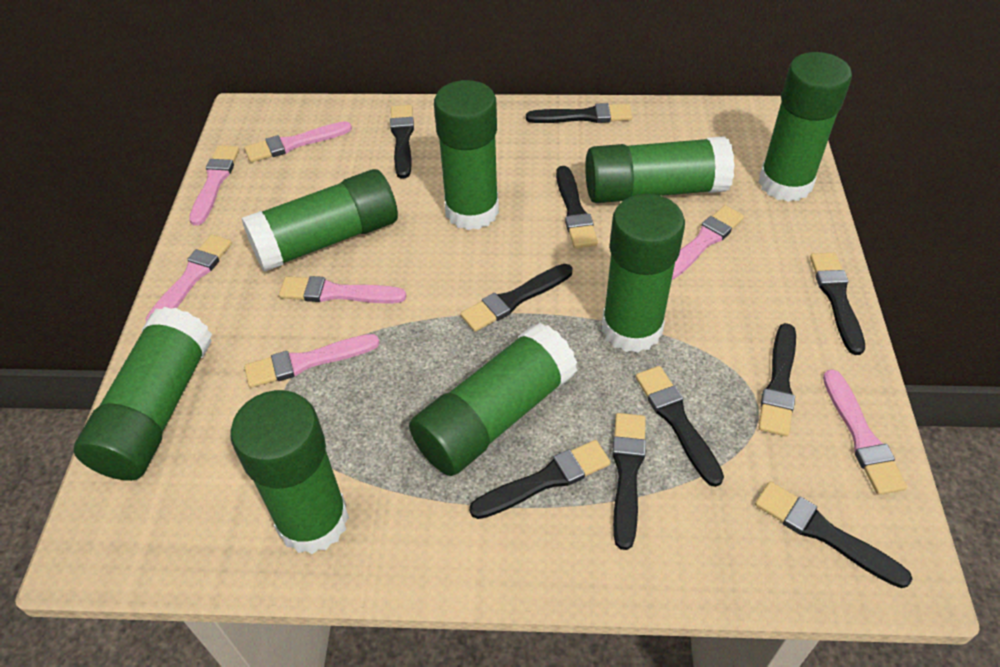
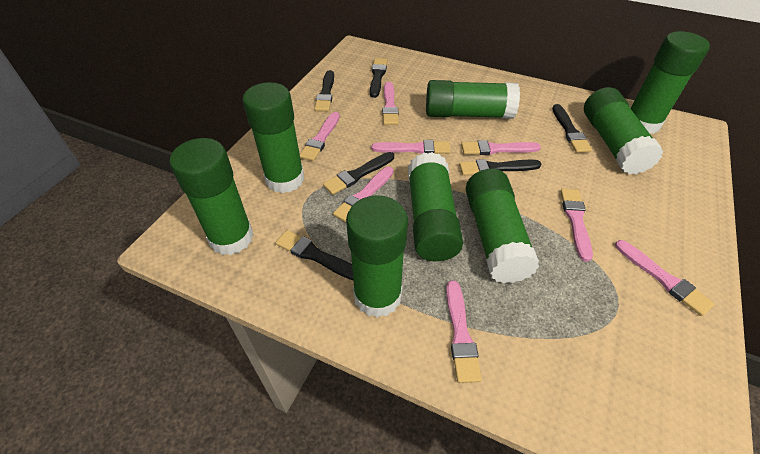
black brush: [390,105,414,179] [461,264,572,332] [469,440,611,519] [526,103,632,123] [556,166,598,248] [612,413,646,550] [636,366,724,487] [755,481,912,588] [759,323,796,437] [810,253,865,355] = 10 -> [276,230,353,280] [314,70,334,111] [323,152,394,195] [370,58,388,98] [459,159,541,176] [552,104,592,153] = 6
pink brush: [145,235,232,322] [189,146,239,226] [244,121,352,162] [244,334,380,388] [279,276,406,303] [672,205,744,280] [823,369,907,495] = 7 -> [300,112,340,161] [333,167,393,222] [371,140,451,154] [382,82,399,125] [446,281,482,383] [461,140,541,155] [560,189,593,262] [615,240,715,316] = 8

